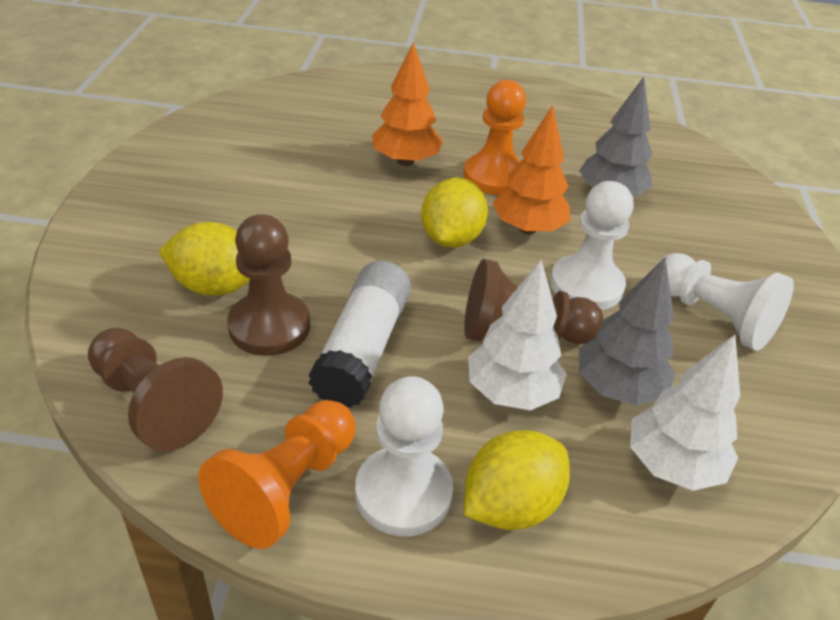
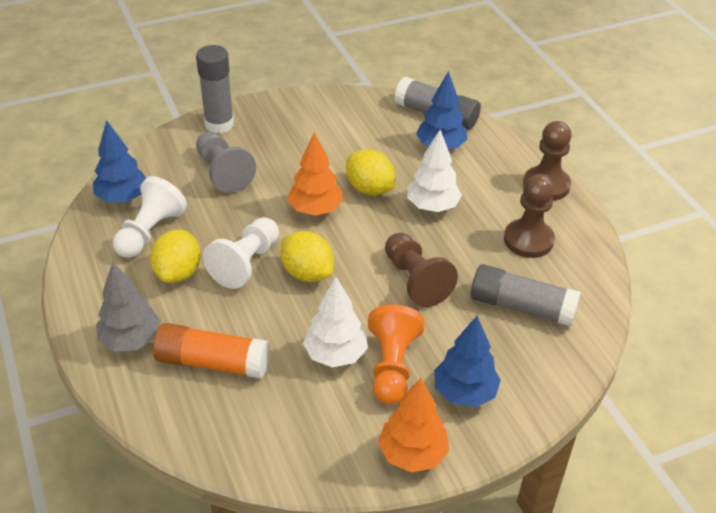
blue tree: none = 0 -> [93,120,146,203] [416,71,468,149] [434,316,501,407] = 3
grey glue stick: none = 0 -> [196,45,234,133] [395,76,481,130] [471,264,581,327] = 3
grey pawn: none = 0 -> [196,132,256,193] = 1
grey tree: [579,77,653,196] [579,257,676,406] = 2 -> [96,262,161,351] = 1
orange glue stick: none = 0 -> [153,323,270,379] = 1
orange pawn: [199,400,355,549] [463,80,526,195] = 2 -> [368,304,424,405] = 1
white glue stick: [308,261,411,408] = 1 -> none = 0
white pawn: [355,376,453,536] [550,181,634,310] [657,253,794,351] = 3 -> [113,176,187,258] [203,217,279,289] = 2

